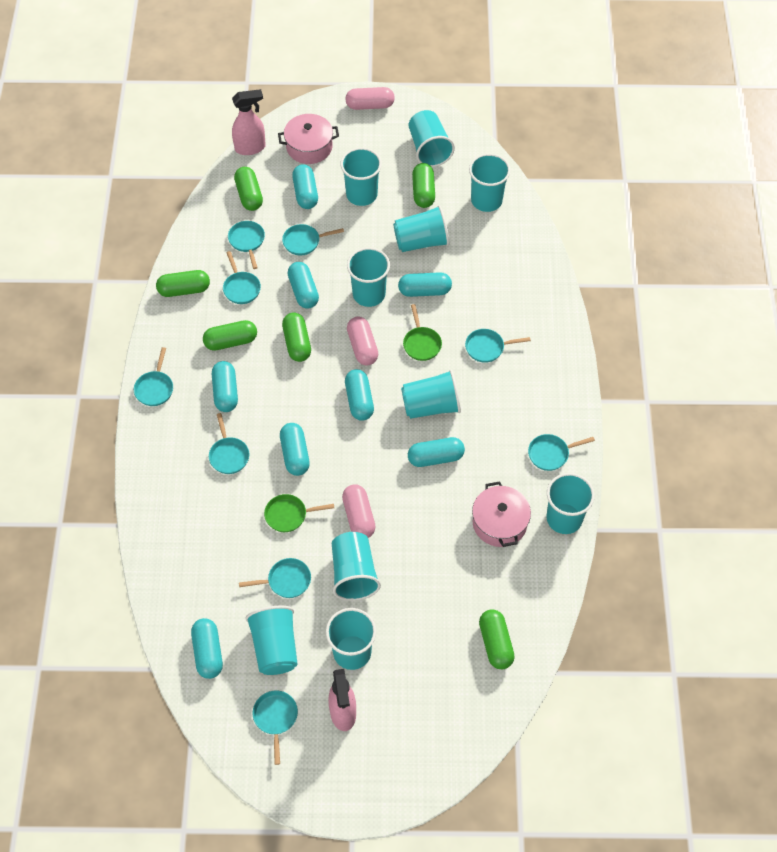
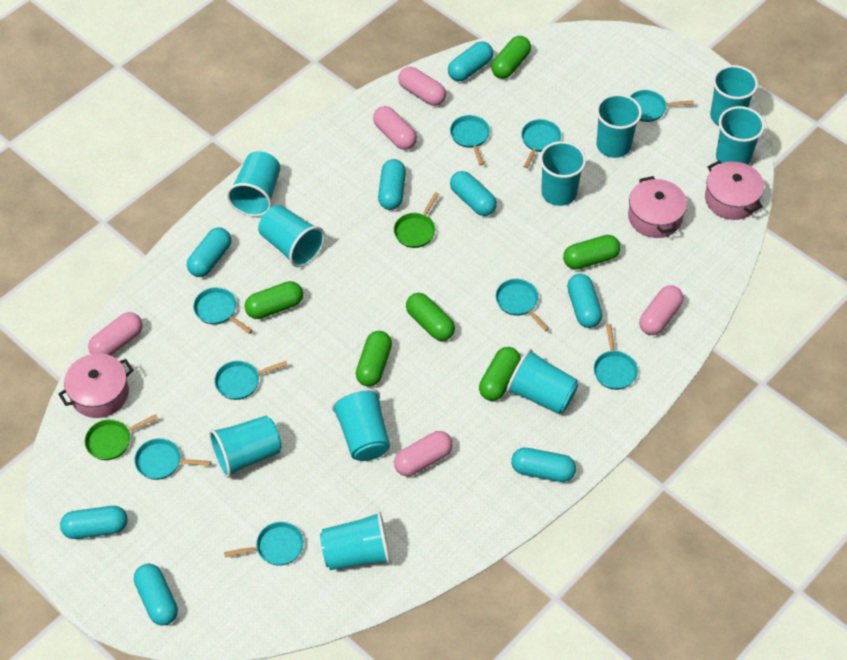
pink capsule: [342,484,375,538] [345,87,395,110] [347,317,378,365] = 3 -> [88,312,143,356] [373,106,417,150] [394,431,453,476] [398,67,446,106] [639,285,683,335] = 5
pink pot: [278,114,339,164] [472,481,531,547] = 2 -> [58,353,133,418] [628,176,687,238] [705,160,764,220] = 3
pink spray bottle: [232,89,266,155] [328,669,356,731] = 2 -> none = 0

